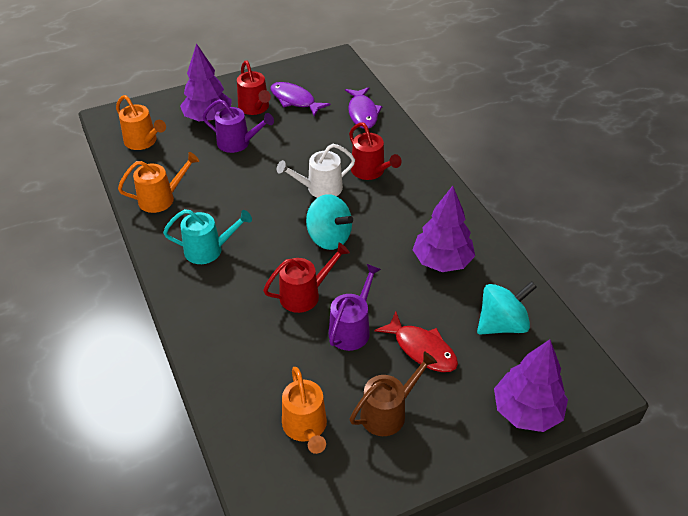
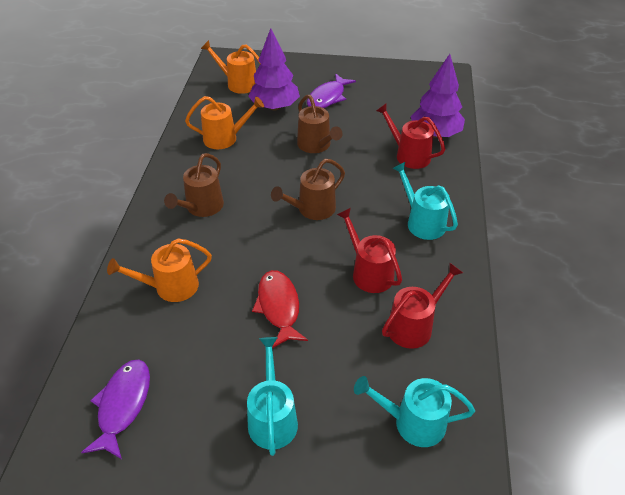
brown watering can: [350,351,437,436] = 1 -> [164,153,224,217] [271,159,345,220] [297,95,343,153] = 3
purple tree: [180,43,232,122] [413,186,475,272] [494,340,568,432] = 3 -> [248,28,300,110] [411,54,465,138] = 2
purple watering can: [202,99,274,153] [329,264,381,351] = 2 -> none = 0
turquoise spinning top: [306,194,353,250] [477,281,537,335] = 2 -> none = 0
turquoise watering can: [163,209,252,264] = 1 -> [247,337,298,456] [354,376,475,447] [393,162,458,240] = 3
white watering can: [277,144,355,198] = 1 -> none = 0

